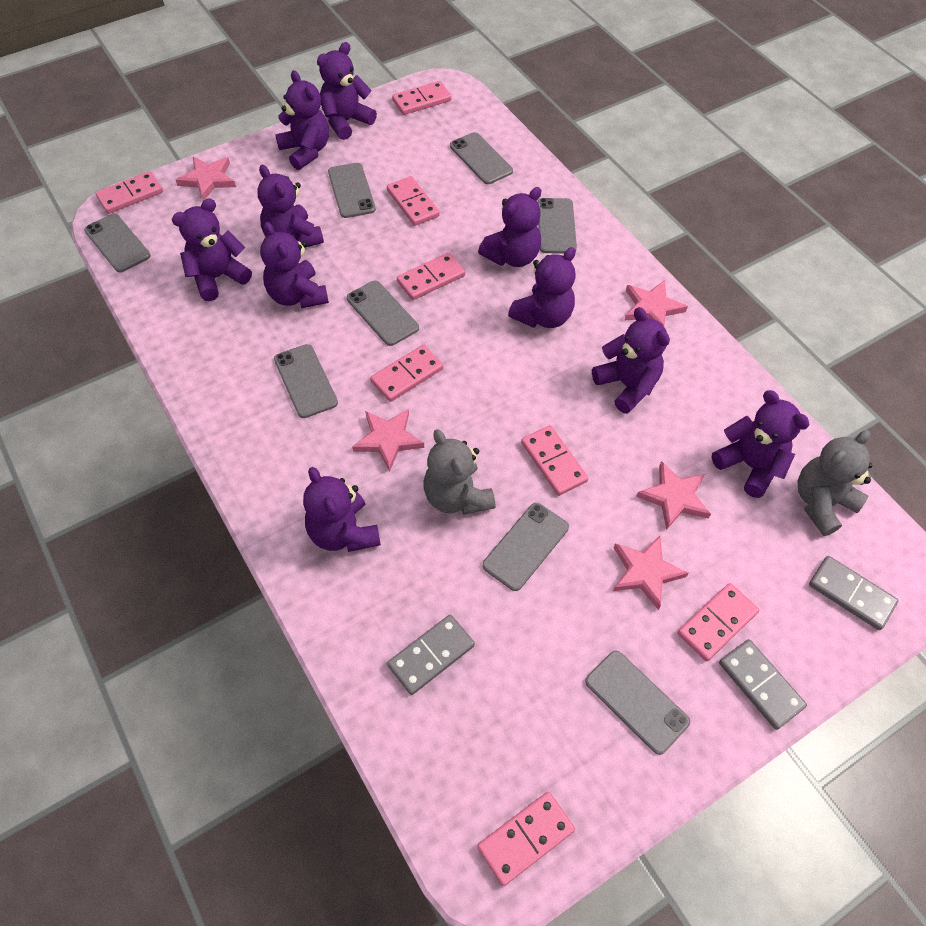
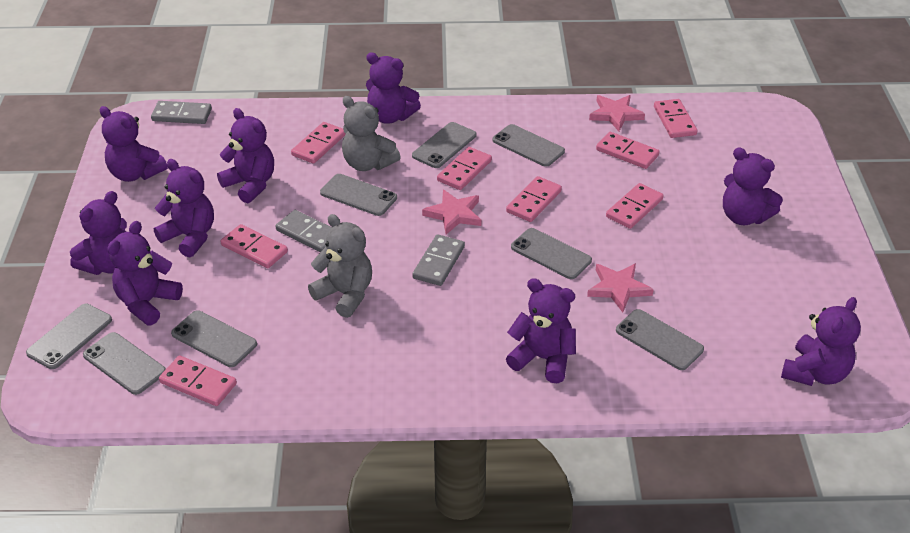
pink star: [176,157,236,201] [352,409,424,472] [613,536,689,610] [624,280,688,326] [636,461,711,530] = 5 -> [422,190,481,234] [587,263,654,312] [589,95,645,131] = 3
purple teddy bear: [172,198,252,301] [257,165,324,248] [260,222,329,308] [275,70,329,170] [303,467,381,552] [317,42,377,140] [478,187,542,267] [508,247,576,328] [592,307,670,414] [712,390,810,498] = 10 -> [70,191,127,275] [99,106,168,182] [108,221,183,325] [154,159,214,257] [217,108,274,203] [366,52,421,124] [506,278,576,383] [723,147,783,225] [781,297,861,386] = 9

